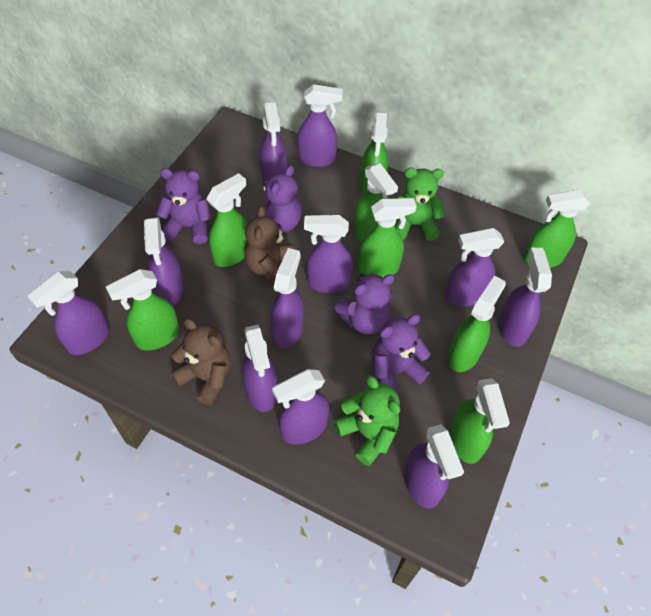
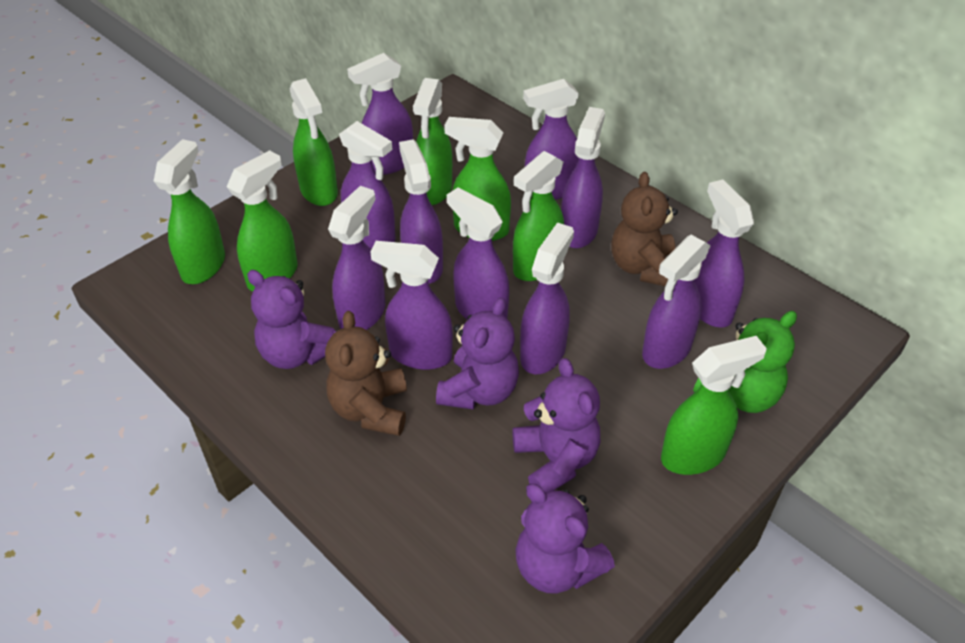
green spray bottle: [106,269,179,351] [206,173,248,267] [354,163,398,244] [358,198,417,277] [360,113,388,194] [447,276,506,372] [449,378,510,464] [524,189,590,268] = 8 -> [154,139,225,284] [227,150,298,291] [289,78,338,206] [413,78,452,205] [444,117,511,241] [513,151,564,281] [661,336,767,475] = 7
green teddy bear: [334,375,400,466] [395,167,446,241] = 2 -> [693,311,797,413] = 1

